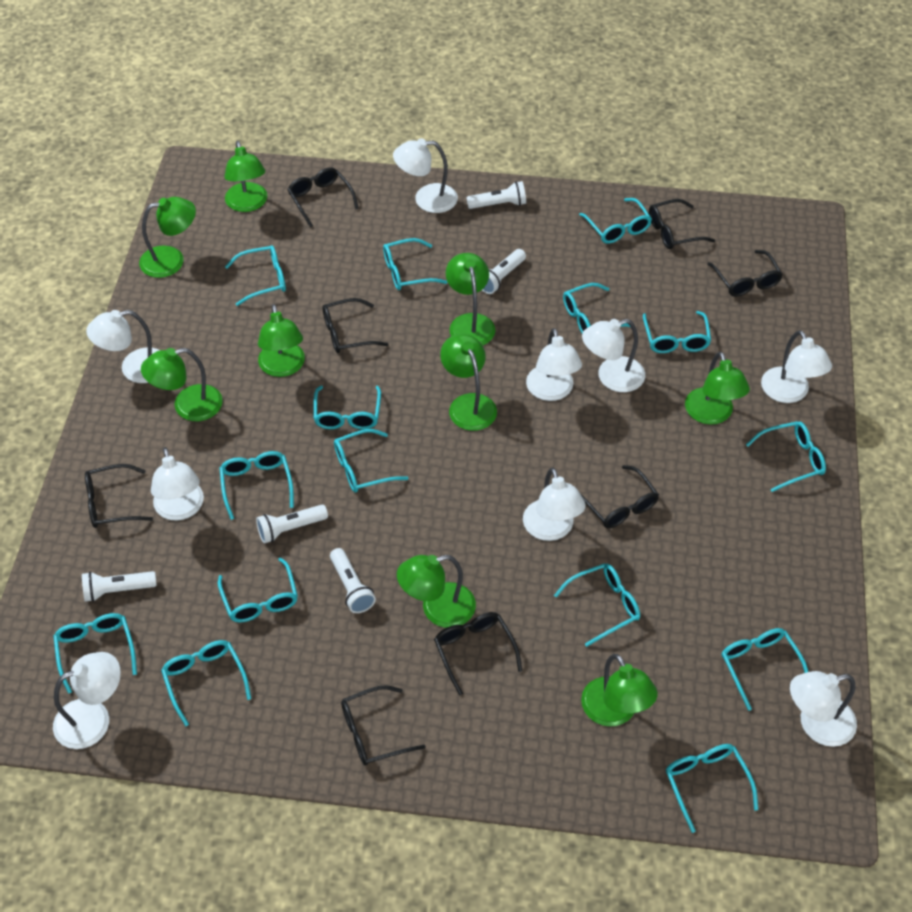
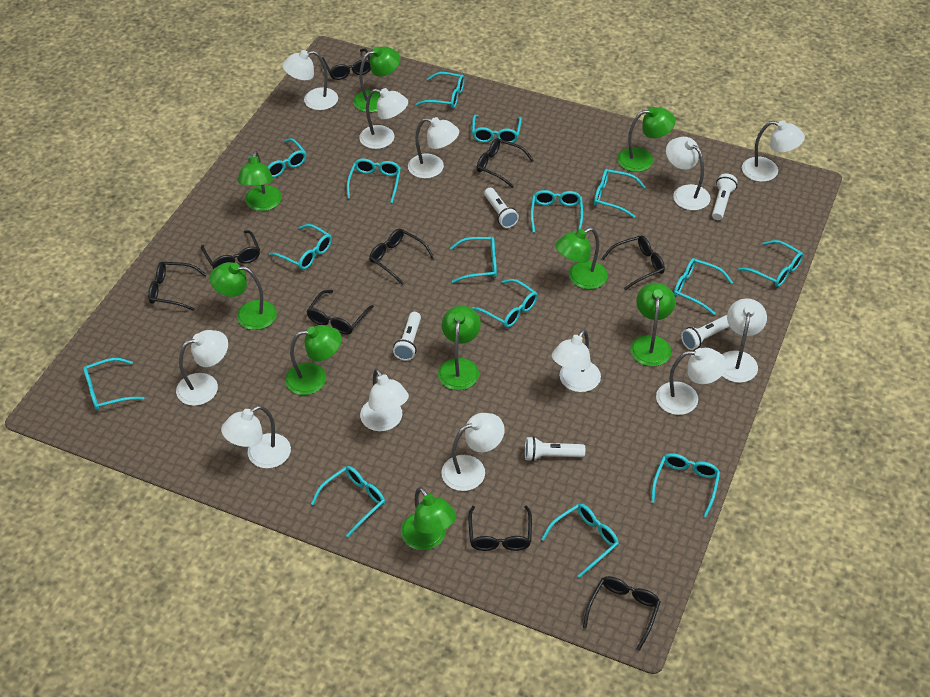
black glasses: [85,464,153,528] [288,167,359,227] [322,298,389,353] [341,685,426,766] [434,612,522,695] [580,465,659,528] [649,199,715,249] [707,250,783,297] = 8 -> [148,261,207,311] [201,230,260,269] [307,290,374,335] [322,49,371,80] [369,229,434,285] [468,505,532,551] [477,138,534,188] [583,576,661,651] [602,235,665,290] = 9
white lamp: [53,652,121,749] [86,310,160,383] [151,447,204,521] [393,138,458,213] [523,468,586,541] [526,328,582,401] [582,319,645,392] [761,330,832,403] [790,671,857,747] = 9 -> [176,330,228,406] [221,405,291,469] [282,50,338,110] [359,88,408,149] [360,369,409,431] [408,117,459,179] [441,413,505,491] [552,329,601,392] [656,348,727,415] [666,137,710,210] [722,298,767,383] [742,120,805,182] = 12

